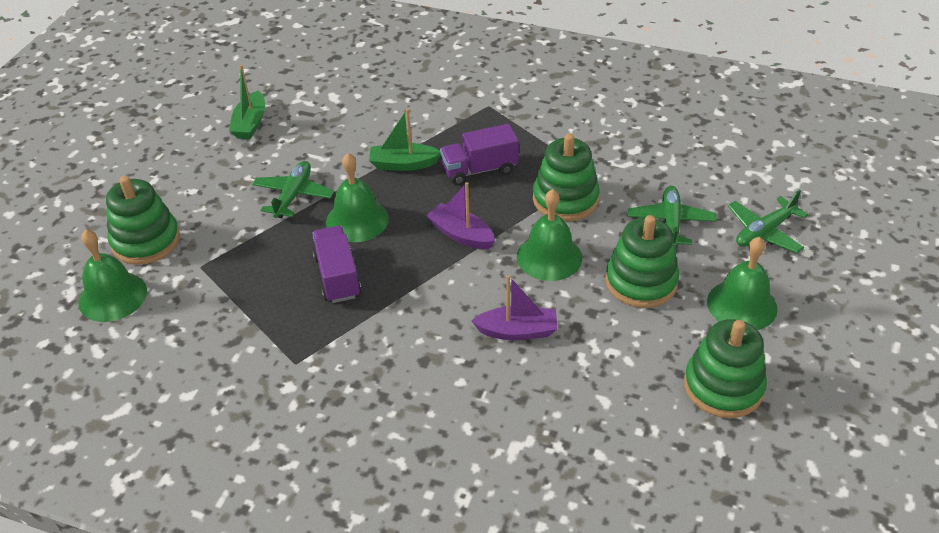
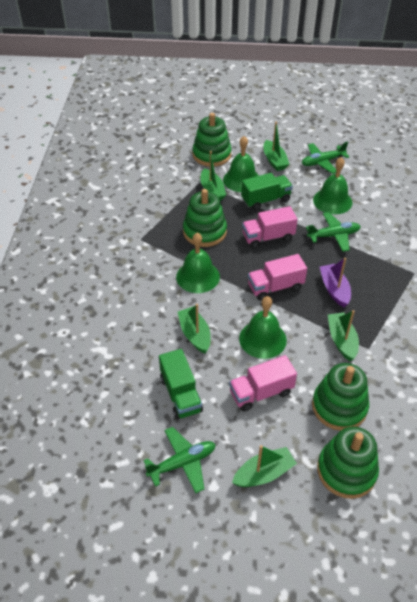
green boat: [229,65,265,139] [369,109,441,171] = 2 -> [178,304,211,354] [200,151,226,201] [232,445,297,487] [264,122,289,171] [328,310,359,361] = 5
green truck: none = 0 -> [159,349,203,419] [241,173,293,210] = 2
pink truck: none = 0 -> [229,355,297,411] [242,206,298,249] [248,254,307,301] = 3
purple boat: [426,182,495,249] [471,275,557,340] = 2 -> [320,258,351,307] = 1
purple truck: [312,226,361,303] [440,124,519,185] = 2 -> none = 0

